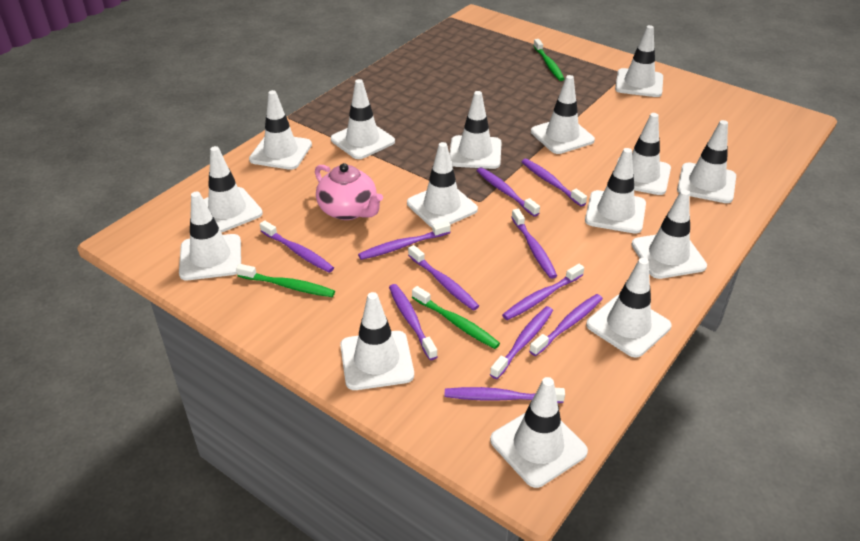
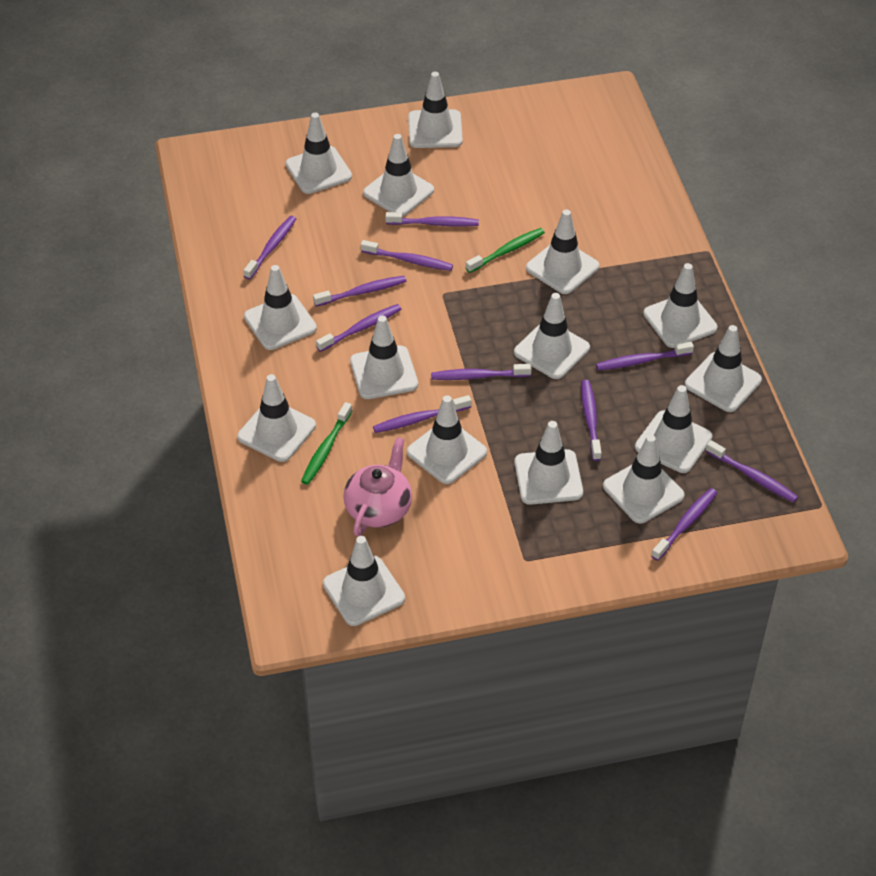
green toothbrush: [236,264,335,297] [412,286,500,349] [533,39,564,81] = 3 -> [301,402,352,485] [466,228,545,273] = 2

